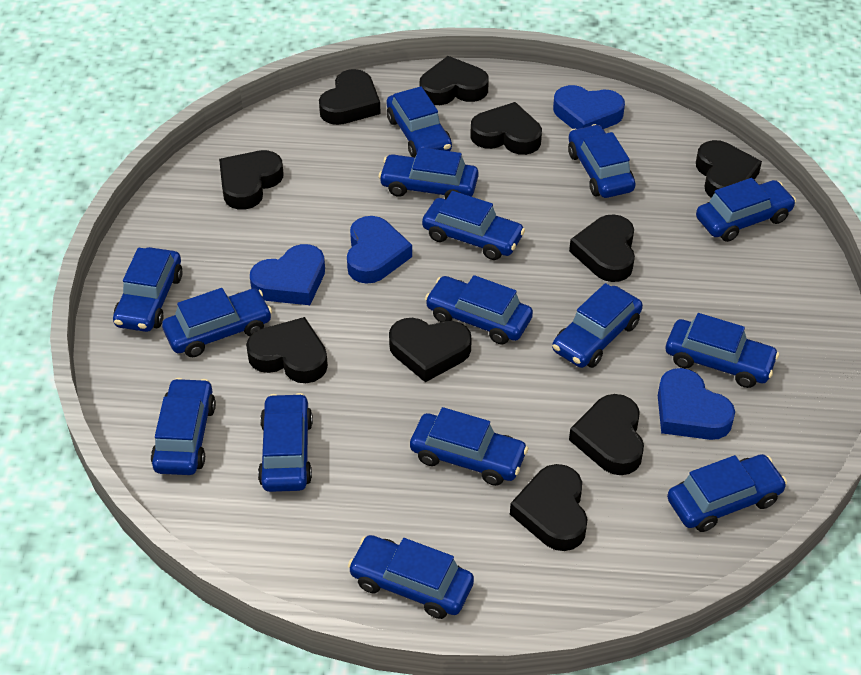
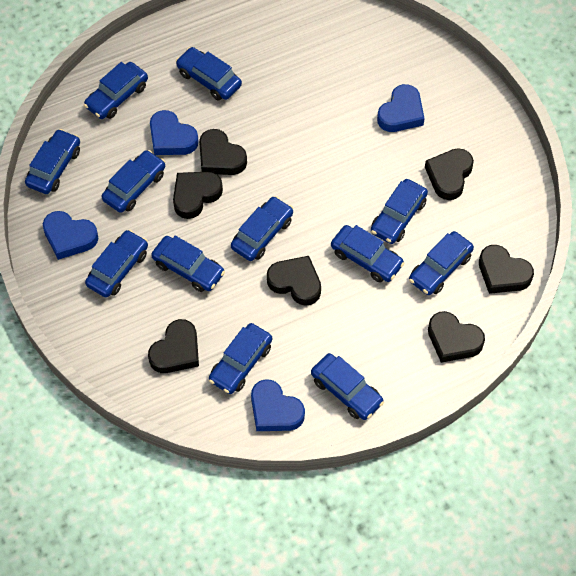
black heart: [219,150,283,210] [246,317,328,383] [319,69,381,125] [389,318,472,382] [419,56,489,105] [470,102,542,155] [510,464,588,551] [569,214,635,282] [569,394,644,475] [696,140,762,198] = 10 -> [148,319,199,373] [173,172,223,219] [199,129,247,175] [267,256,321,306] [425,148,474,200] [428,311,485,363] [479,245,534,294] = 7
blue car: [113,247,183,332] [151,378,216,475] [162,288,272,357] [258,393,313,492] [348,535,474,619] [379,147,478,199] [387,86,452,157] [410,407,528,486] [422,191,525,260] [425,275,533,345] [552,283,643,368] [568,124,635,198] [666,313,779,388] [667,454,787,532] [696,178,796,242] = 15 -> [25,129,80,194] [84,62,148,119] [85,230,148,298] [101,150,165,213] [151,236,225,292] [176,47,242,100] [209,323,272,394] [231,196,293,261] [311,353,384,420] [331,225,405,282] [371,179,428,244] [409,231,474,295] = 12

